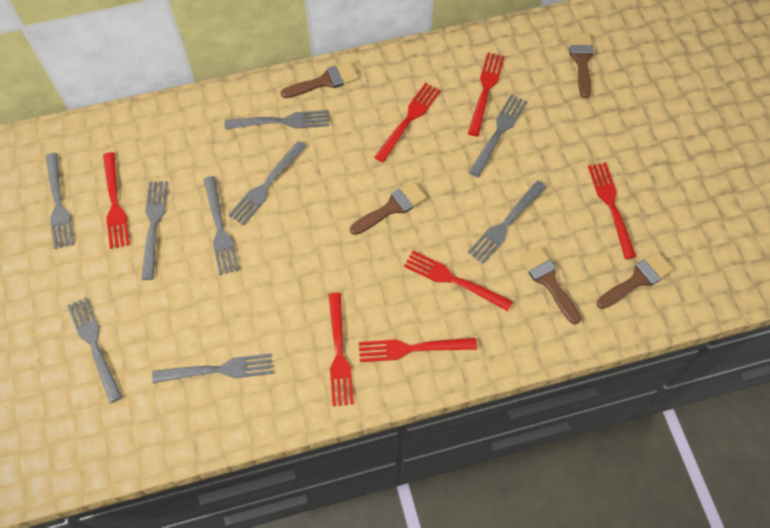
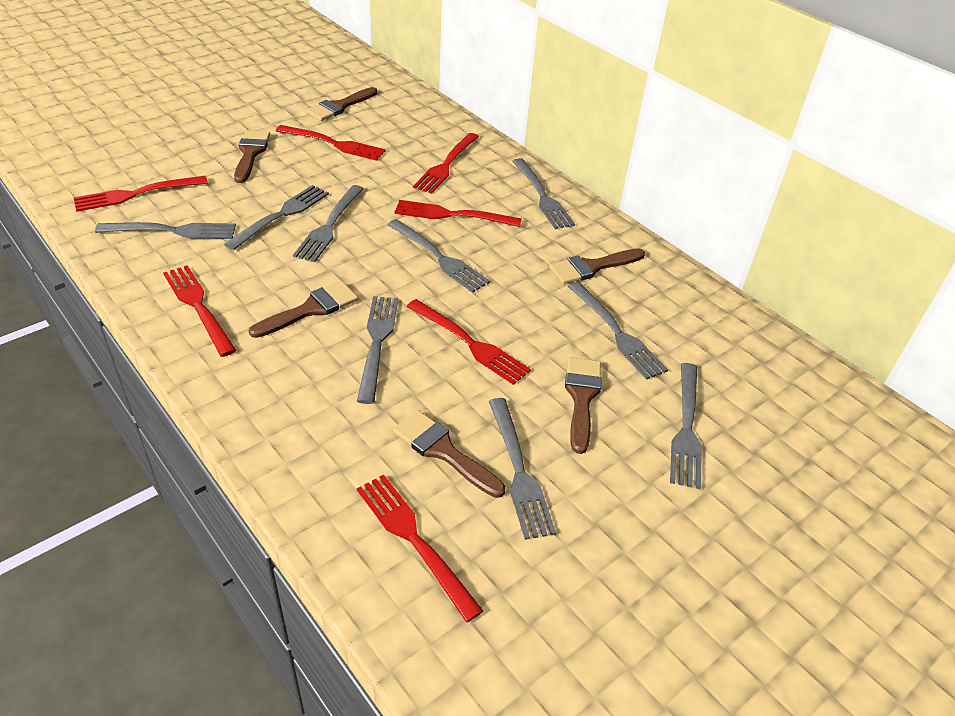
brown brush: [281,62,358,98] [350,181,427,235] [520,247,581,325] [569,33,593,98] [597,252,673,309] = 5 -> [234,130,270,183] [249,281,358,338] [306,87,377,121] [393,410,505,498] [549,248,645,284] [565,357,602,454] = 6

